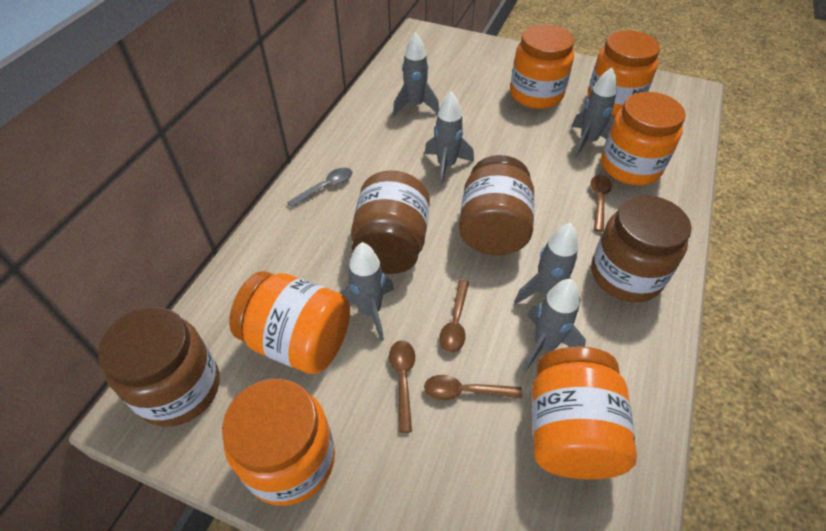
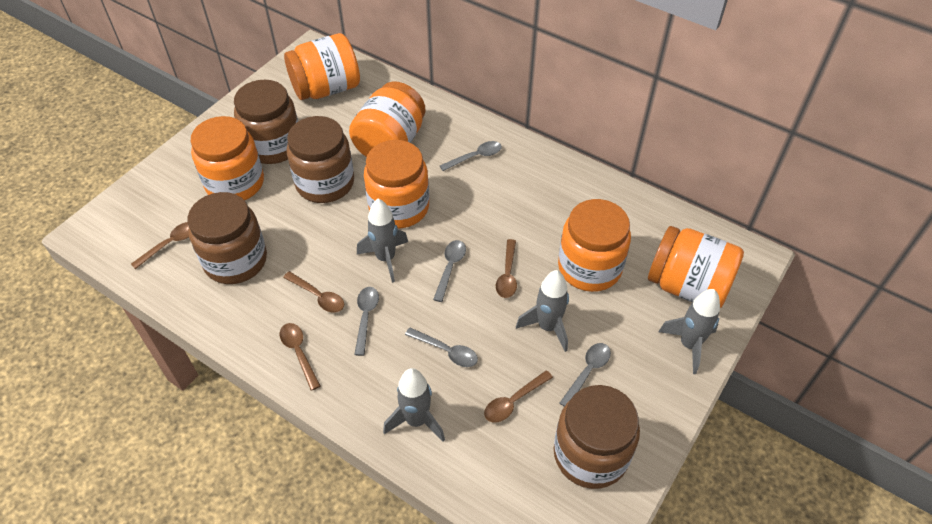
brown spoon: [389,340,415,433] [424,375,522,400] [439,280,469,353] [591,175,612,232] = 4 -> [131,222,189,269] [280,323,320,391] [283,271,344,313] [484,370,553,423] [496,239,517,298] = 5
grey rocket: [339,242,394,341] [393,32,439,116] [424,91,474,186] [514,223,581,313] [523,279,586,372] [572,68,616,158] = 6 -> [357,199,408,283] [383,368,445,441] [516,270,569,352] [658,289,720,374] = 4
grey spoon: [287,168,352,208] = 1 -> [354,287,379,356] [405,327,478,367] [433,240,466,302] [440,141,502,171] [560,343,611,407] = 5

